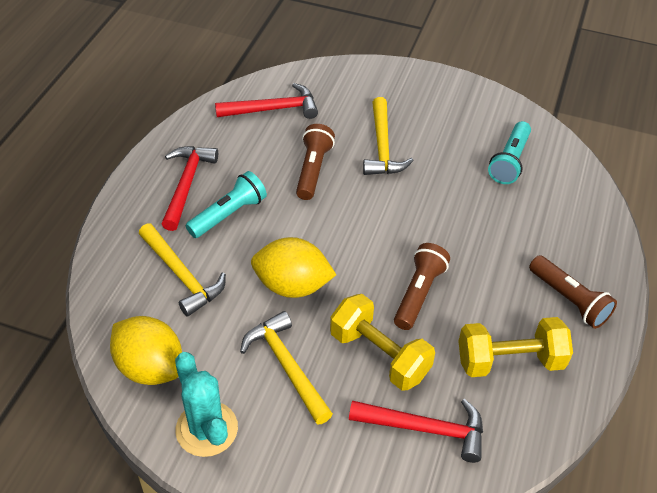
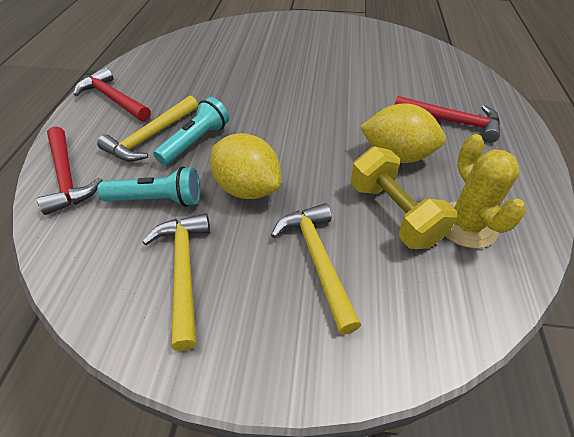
brown flashlight: [296,124,335,200] [394,243,450,330] [529,255,617,329] = 3 -> none = 0
turquoise cactus: [175,352,238,457] = 1 -> none = 0
yellow cactus: none = 0 -> [445,134,526,248] = 1
yellow dumbbell: [330,294,435,391] [458,317,573,377] = 2 -> [351,147,457,249] = 1

